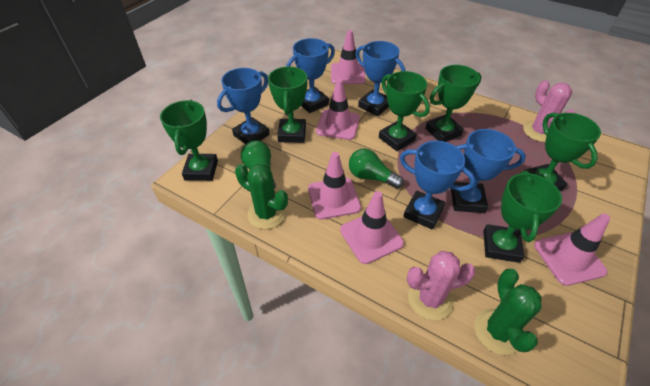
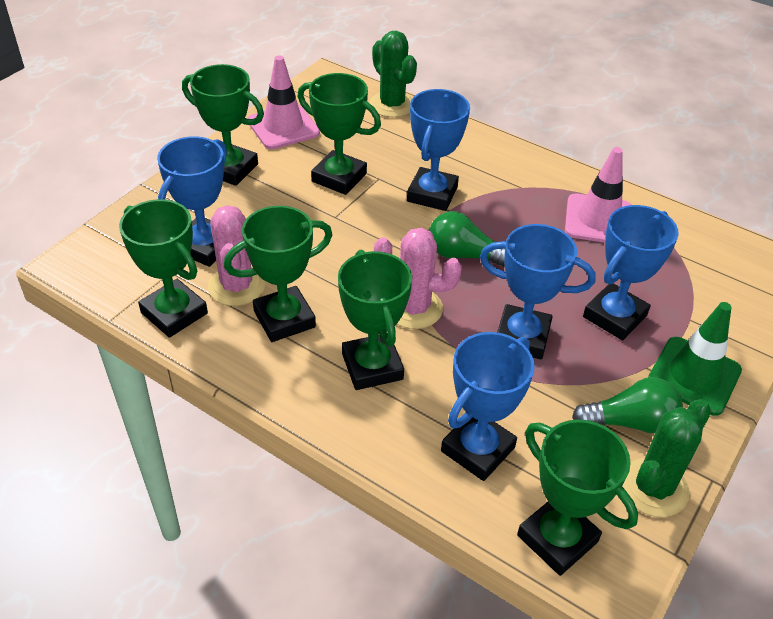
green traffic cone: none = 0 -> [648,302,742,416] = 1
pink traffic cone: [308,152,361,219] [316,79,360,140] [331,30,366,84] [340,191,404,264] [534,214,610,286] = 5 -> [247,56,320,149] [565,147,631,243] = 2

